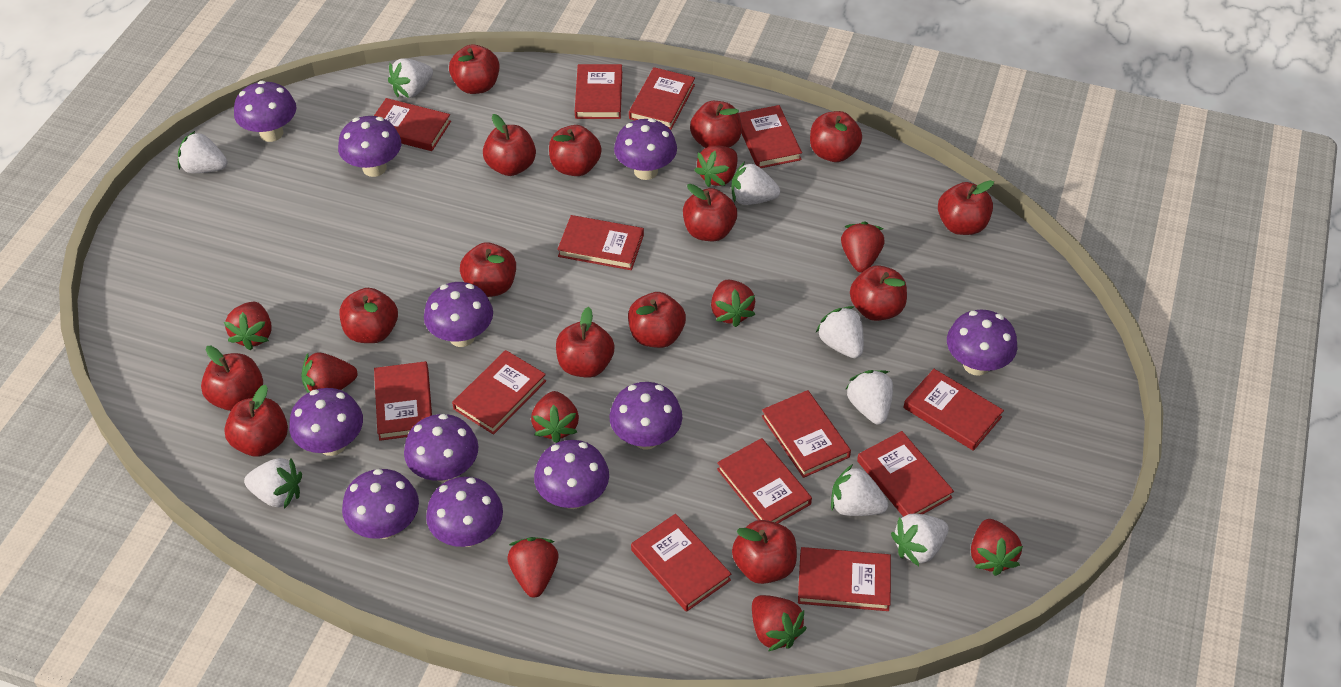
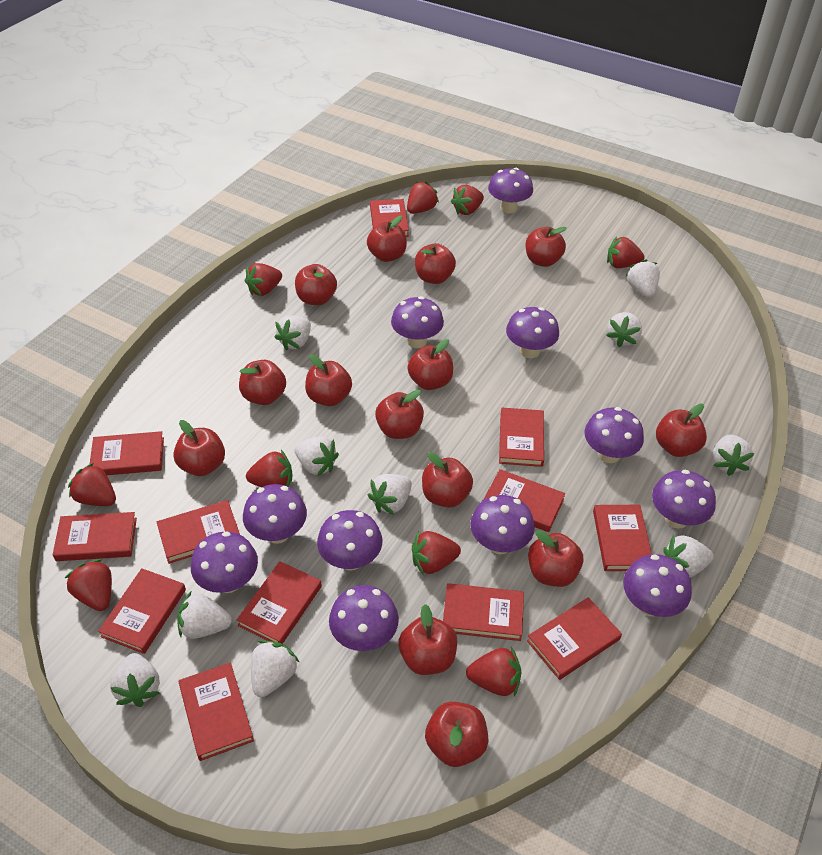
red apple: [201,346,263,411] [224,385,288,457] [340,288,398,343] [449,44,500,94] [460,242,516,297] [483,114,536,176] [549,125,602,176] [556,307,615,378] [628,292,686,348] [683,184,737,241] [690,101,742,148] [732,520,797,584] [810,111,862,162] [850,265,907,321] [938,180,994,235] = 15 -> [173,420,225,476] [239,360,286,405] [295,264,337,306] [305,354,352,406] [367,216,407,262] [375,390,424,439] [398,604,457,675] [407,339,453,390] [415,243,456,284] [422,452,473,508] [425,702,488,767] [525,227,567,267] [528,530,583,587] [656,404,707,457] = 14
red book: [374,98,451,151] [374,361,432,441] [452,350,546,435] [557,215,644,270] [575,64,622,119] [629,67,695,130] [631,514,731,612] [717,438,812,523] [739,105,802,168] [762,390,851,478] [798,547,891,611] [857,431,954,517] [903,369,1004,451] = 13 -> [53,512,137,561] [90,431,164,475] [98,568,186,654] [157,500,240,564] [179,662,254,761] [237,561,322,644] [370,199,409,237] [443,583,524,641] [483,469,565,532] [499,408,544,467] [527,597,622,680] [593,505,652,571] = 12
white strawberry: [178,131,227,173] [244,458,302,509] [388,58,433,98] [731,162,780,205] [816,306,864,358] [831,464,889,516] [845,370,893,424] [891,514,949,566] = 8 -> [110,653,160,707] [177,592,232,639] [251,640,300,697] [275,315,311,351] [294,436,339,477] [368,474,412,515] [606,312,642,347] [626,259,660,298] [663,535,714,577] [712,435,754,476] = 10

